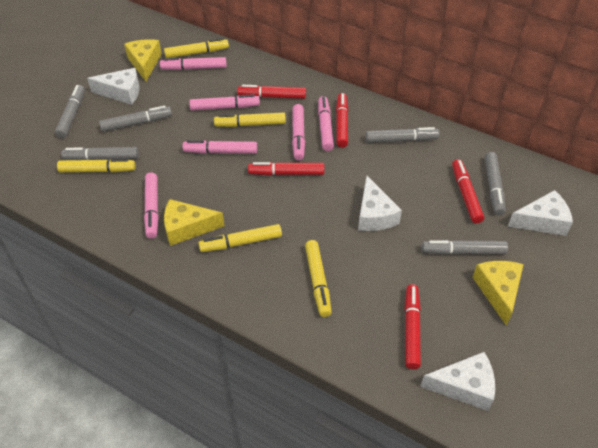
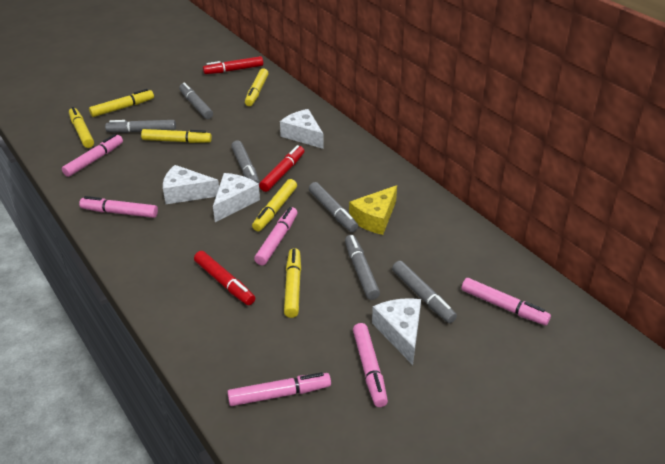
red marker: [237,85,306,99] [248,162,325,176] [336,93,348,148] [405,284,421,369] [452,159,484,224] = 5 -> [194,251,255,305] [203,56,263,74] [259,145,304,192] = 3
yellow cheese: [124,39,162,82] [164,199,224,246] [472,261,524,326] = 3 -> [349,185,397,235] = 1
yellow marker: [57,159,136,173] [164,38,229,58] [198,224,282,252] [214,112,286,127] [305,240,332,317] = 5 -> [69,107,94,148] [89,89,154,117] [141,129,212,143] [245,68,269,106] [252,179,297,231] [284,248,301,318] = 6

